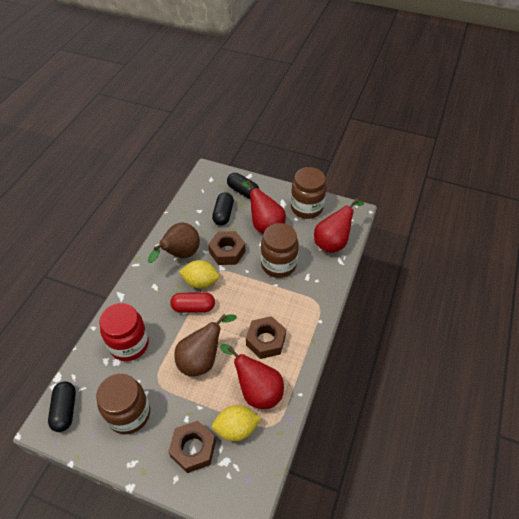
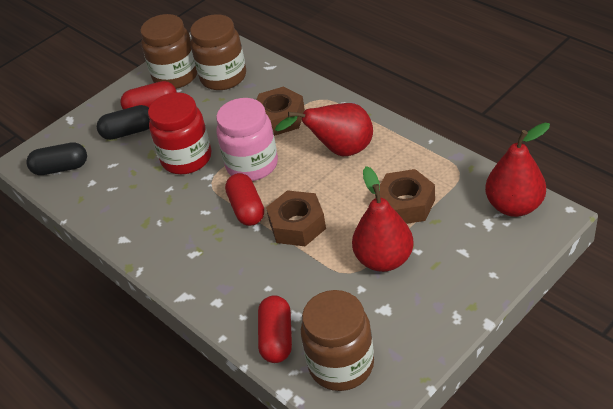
black capsule: [48,381,76,432] [212,192,234,226] [227,173,259,199] = 3 -> [26,142,87,175] [97,105,150,140] = 2
brown pear: [148,223,200,263] [174,314,237,376] = 2 -> none = 0
pink jar: none = 0 -> [216,98,278,181] = 1
red capsule: [170,292,215,313] = 1 -> [120,81,177,109] [225,173,264,226] [258,295,292,363] = 3
yellow lemon: [179,260,219,289] [212,405,261,441] = 2 -> none = 0

